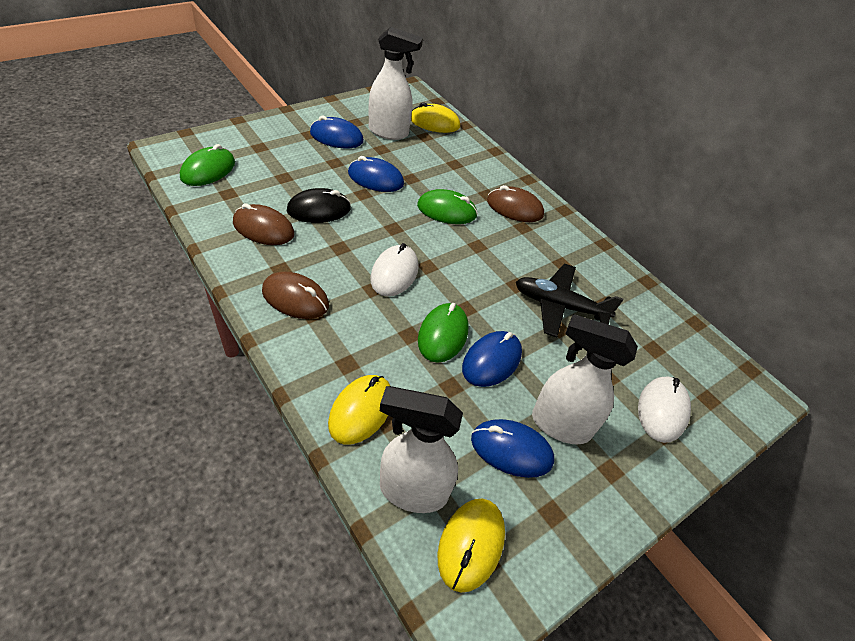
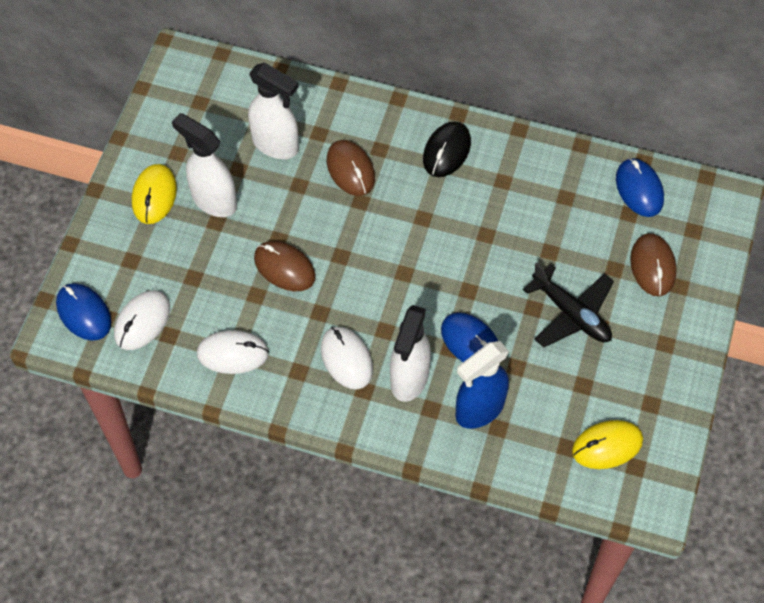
blue mouse: [310,116,364,148] [348,156,404,192] [462,331,522,387] [471,419,554,478] = 4 -> [56,283,111,341] [441,312,498,362] [616,158,664,217] = 3
blue spray bottle: none = 0 -> [456,341,509,429] = 1
green mouse: [180,144,235,186] [417,189,478,224] [418,303,469,363] = 3 -> none = 0
white mouse: [370,243,419,296] [638,376,691,443] = 2 -> [114,290,170,350] [197,330,269,374] [321,326,373,389] = 3
yellow mouse: [328,375,390,444] [411,102,460,133] [438,498,505,592] = 3 -> [132,164,177,224] [572,420,643,469] = 2

